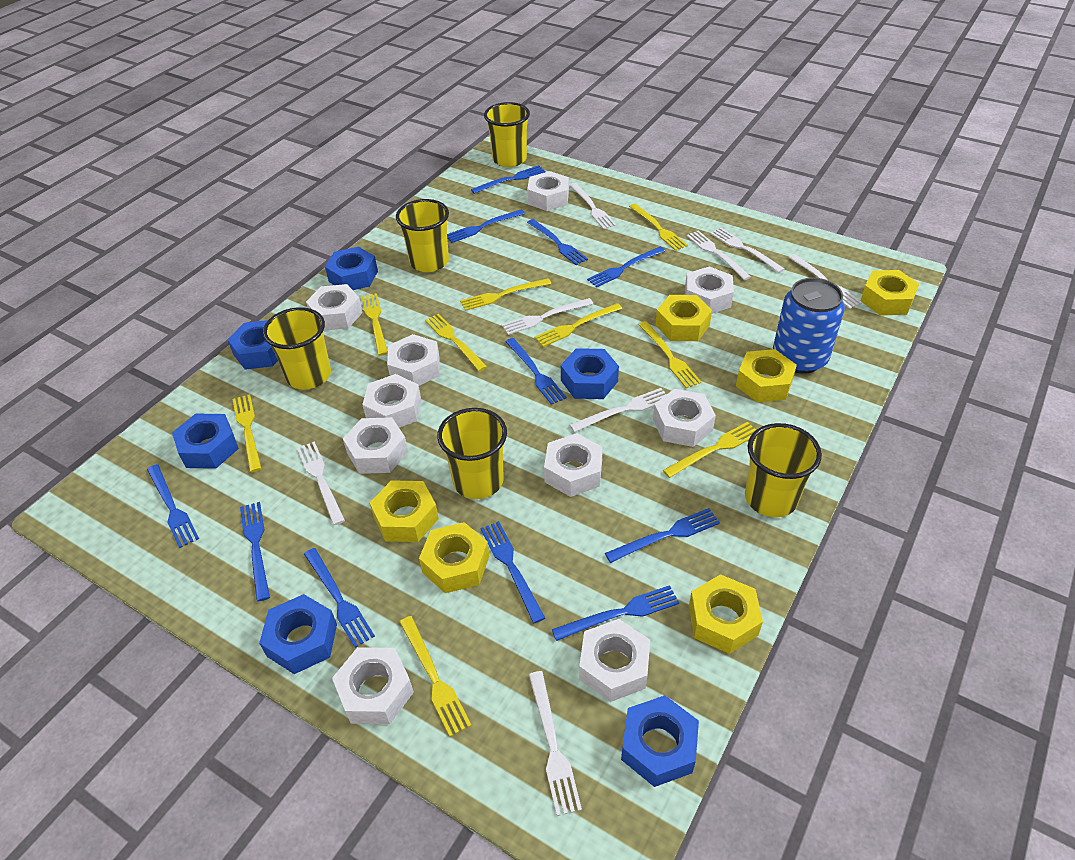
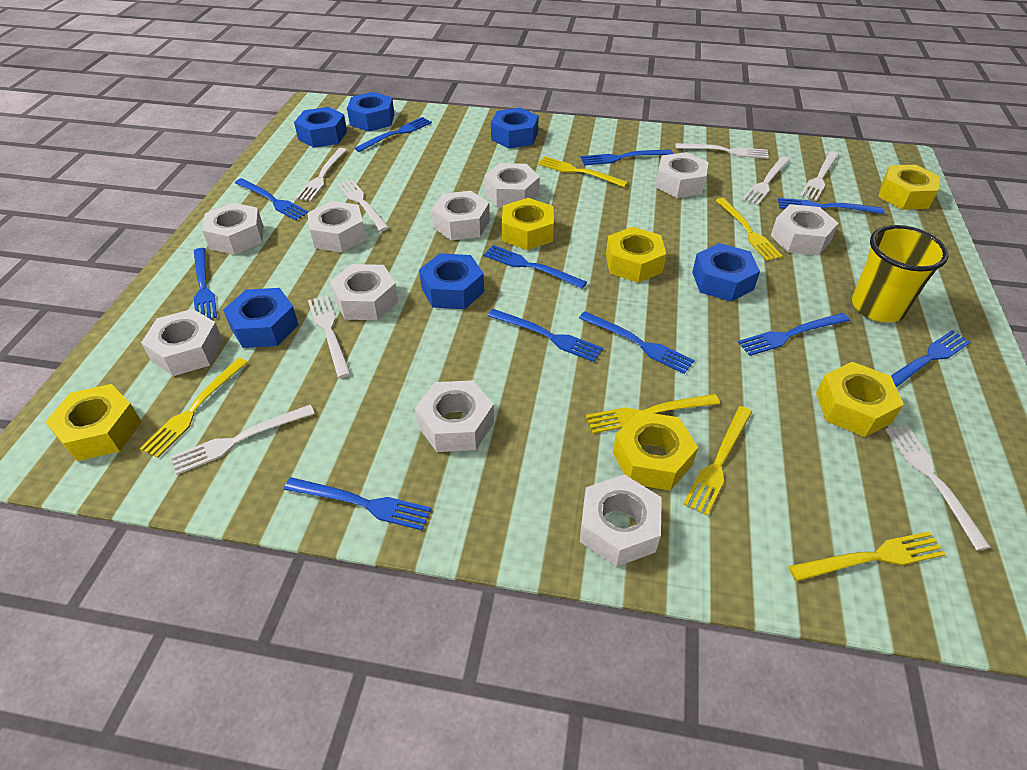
blue can: [773,278,845,374] = 1 -> none = 0
yellow cup: [263,307,331,389] [396,199,449,272] [437,408,507,499] [484,102,530,167] [745,423,822,517] = 5 -> [852,225,948,322] = 1
yellow fork: [232,394,262,472] [361,293,388,356] [399,616,471,737] [425,314,487,371] [460,278,551,311] [535,303,622,347] [629,203,688,251] [638,321,701,388] [663,422,756,478] = 9 -> [139,358,248,458] [537,156,628,187] [586,394,720,434] [683,406,752,516] [715,198,783,261] [789,531,946,581] = 6

